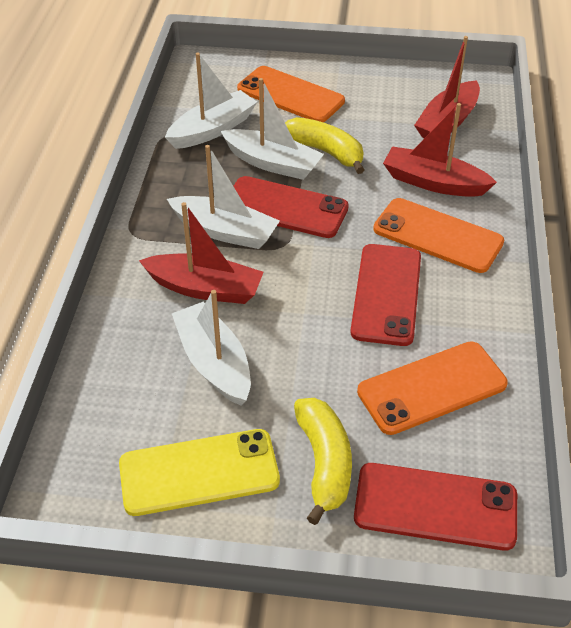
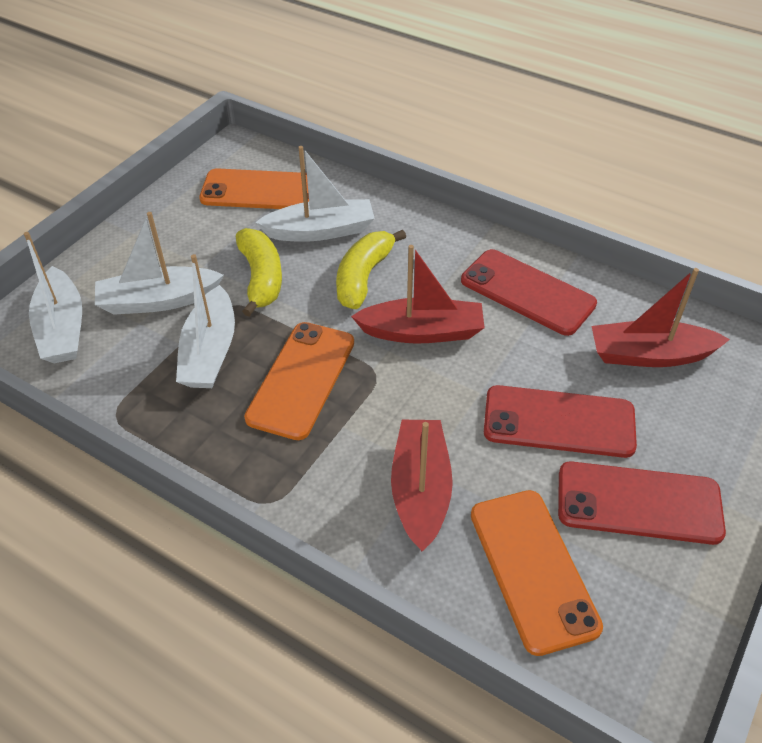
yellow phone: [119,429,280,516] = 1 -> none = 0

